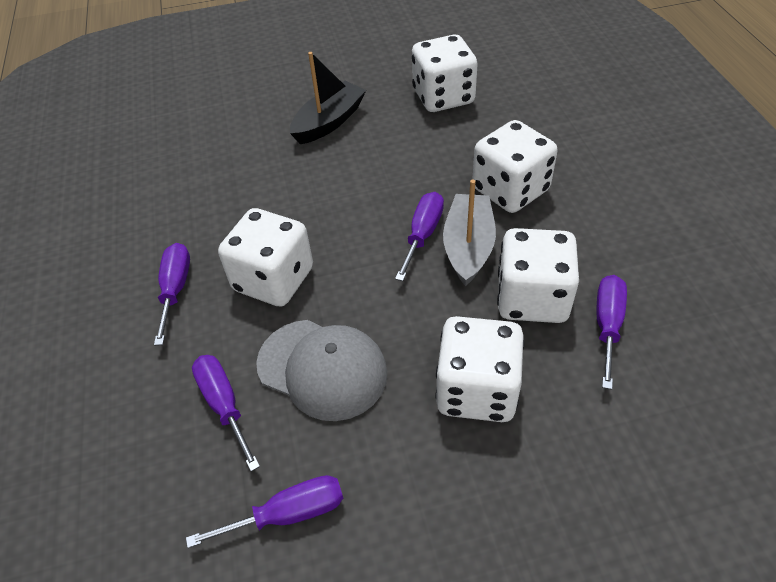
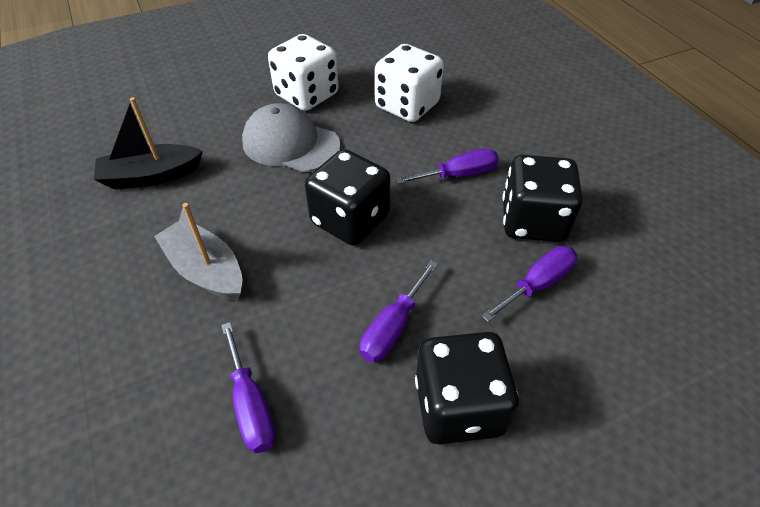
black dice: none = 0 -> [305,149,390,246] [415,332,519,445] [502,155,583,242] = 3
purple screwdriver: [154,243,190,346] [186,475,343,548] [192,355,260,471] [395,192,444,281] [597,275,627,390] = 5 -> [221,322,276,453] [360,261,438,363] [396,149,499,184] [482,246,577,322] = 4
white dice: [218,208,313,307] [412,35,478,112] [436,316,524,422] [472,120,558,213] [497,228,579,323] = 5 -> [268,34,339,111] [375,44,444,122] = 2

